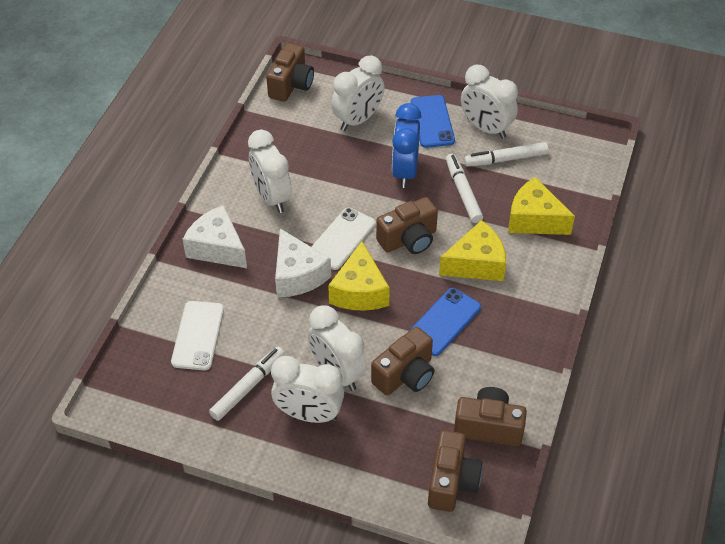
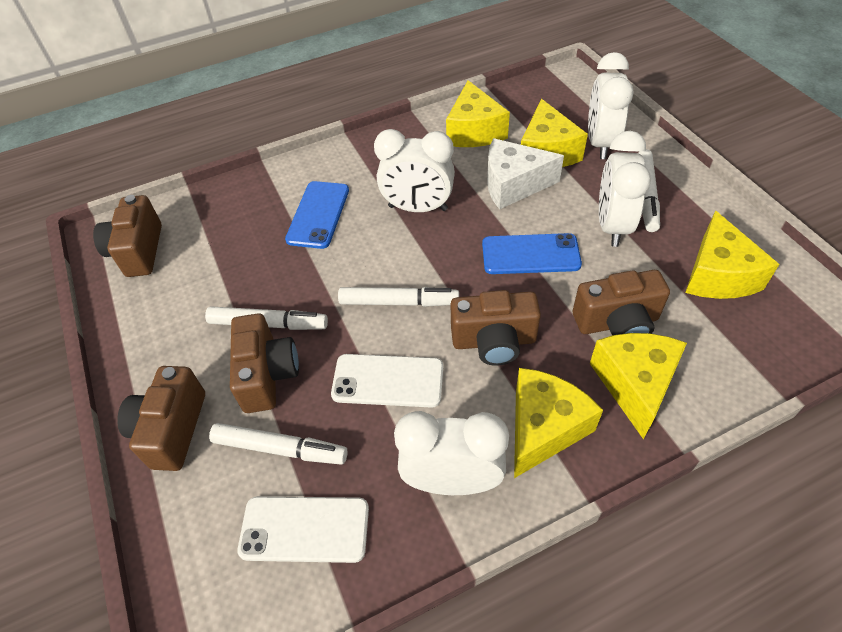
blue clock: [392,103,421,188] = 1 -> none = 0
white cheese: [183,205,247,268] [275,229,331,297] = 2 -> [487,138,564,209] = 1
white clock: [248,130,292,213] [271,356,344,423] [308,305,367,391] [331,55,385,131] [461,64,518,139] = 5 -> [374,129,455,212] [394,411,509,495] [588,52,633,159] [599,131,651,247] = 4
white marker: [209,347,285,421] [446,154,483,223] [464,142,549,167] = 3 -> [205,306,328,330] [209,423,348,465] [338,287,459,307] [638,149,660,232] = 4
yellow cheese: [328,241,390,311] [439,220,506,281] [508,177,575,235] = 3 -> [446,80,510,147] [514,368,603,478] [521,99,588,167] [590,333,687,439] [685,210,779,299] = 5

